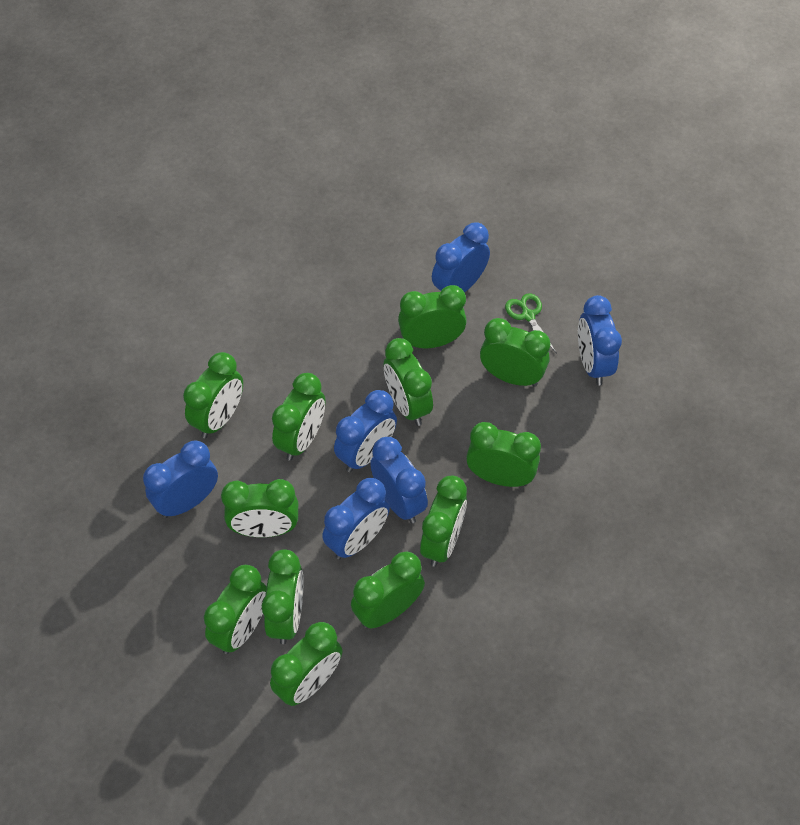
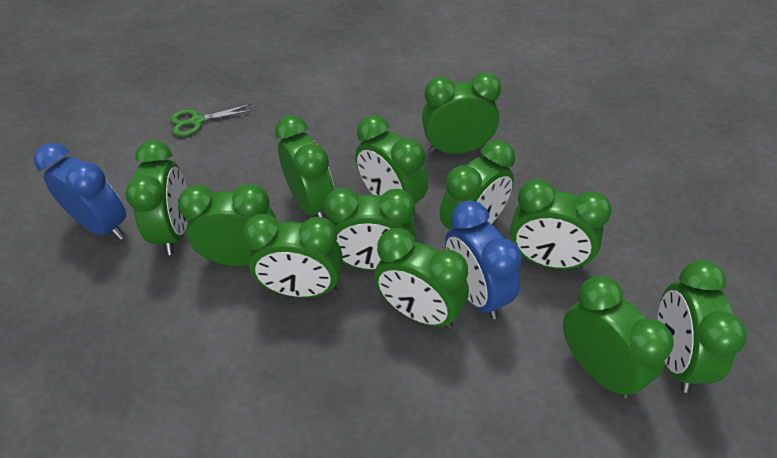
blue clock: [143,441,218,518] [322,478,390,560] [334,390,397,472] [370,437,428,523] [432,223,490,292] [578,295,622,385] = 6 -> [34,143,126,240] [445,200,522,319] = 2

